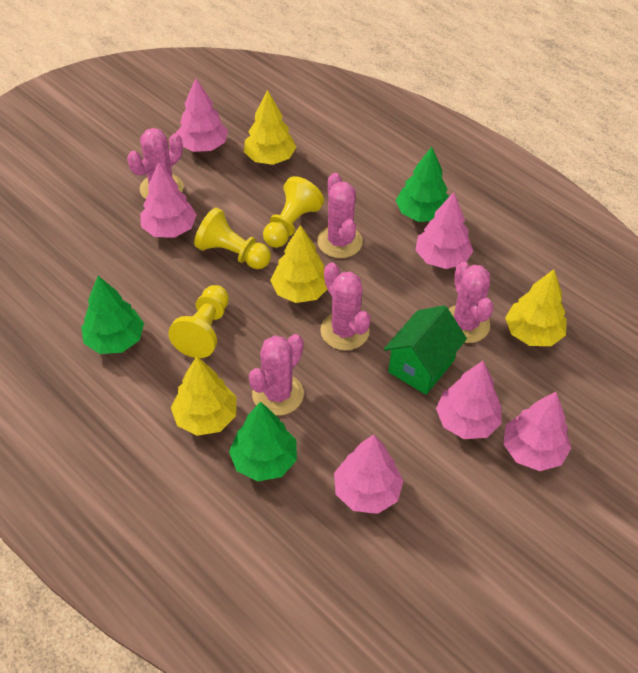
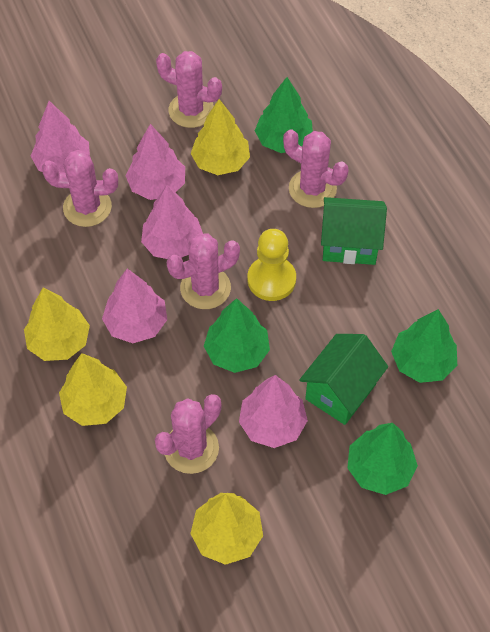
green house: [384,305,467,395] = 1 -> [299,334,388,425] [321,197,387,265] = 2
green tree: [81,276,144,354] [229,402,297,481] [396,147,449,222] = 3 -> [204,298,270,373] [255,77,313,153] [347,423,418,495] [391,309,457,383] = 4
pink tree: [140,162,197,238] [176,78,228,152] [334,435,404,514] [416,192,473,269] [436,361,502,439] [503,392,571,471] = 6 -> [31,101,90,173] [102,269,167,343] [126,124,185,200] [141,185,203,259] [239,375,308,448] = 5
yellow pawn: [168,285,229,358] [194,208,271,269] [263,176,324,248] = 3 -> [248,229,296,301] = 1

